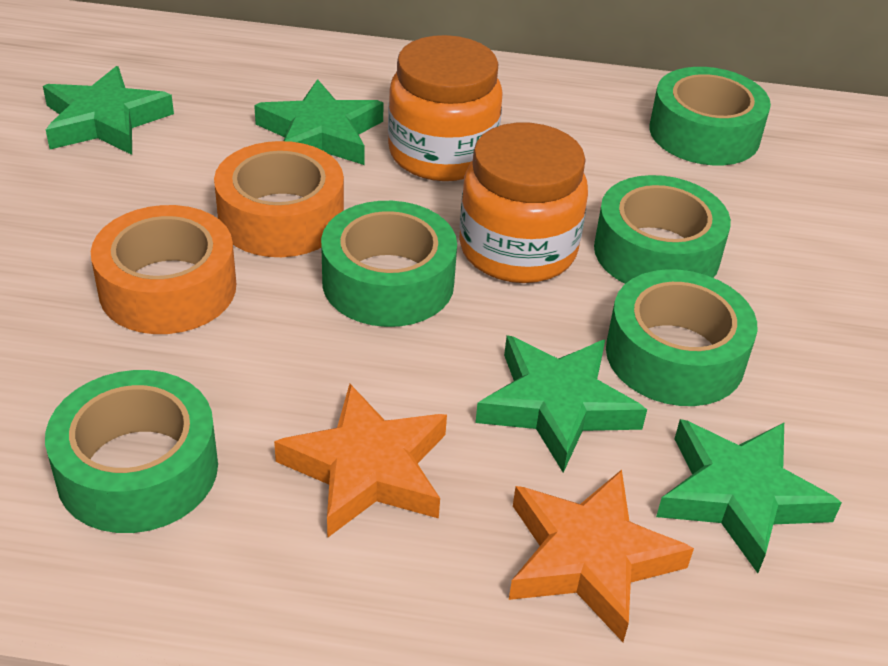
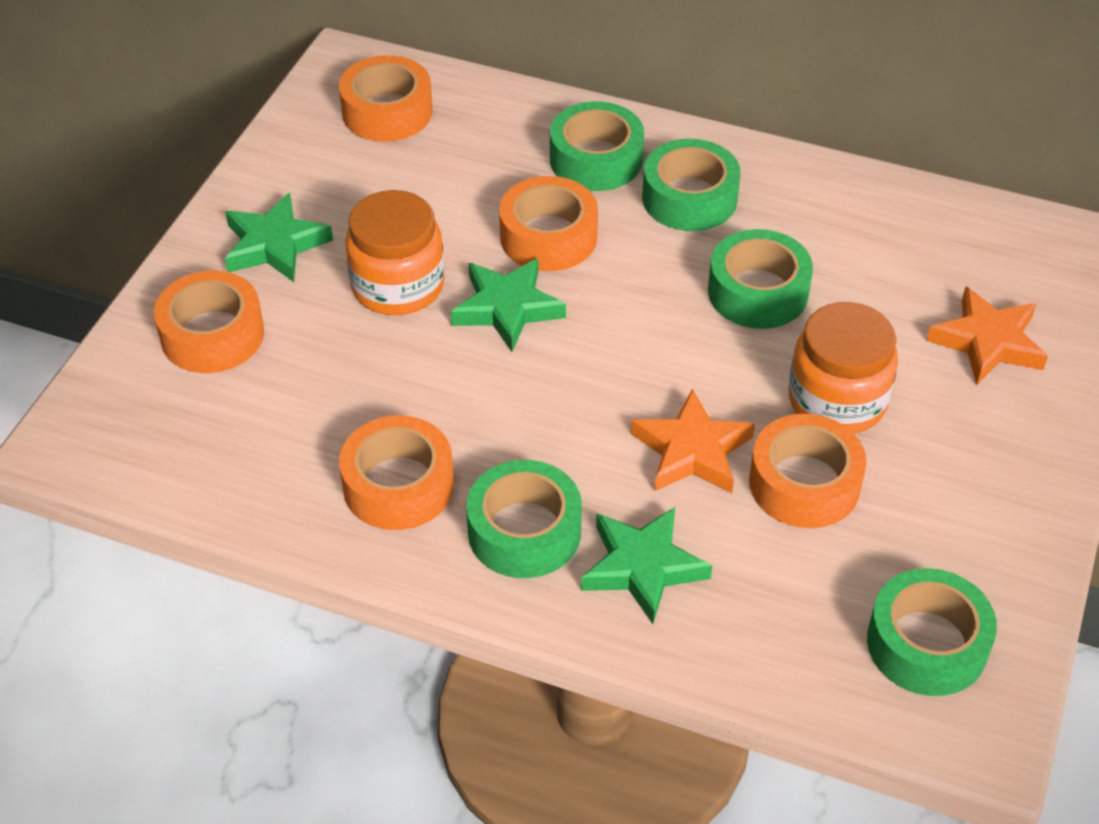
green star: [43,66,174,155] [254,79,384,165] [475,335,647,473] [656,419,842,573] = 4 -> [225,193,333,282] [451,258,566,352] [581,507,712,624] = 3
orange tape: [91,205,236,334] [214,141,344,257] = 2 -> [154,270,264,373] [339,55,433,142] [339,415,454,530] [499,176,598,271] [749,414,866,528] = 5

